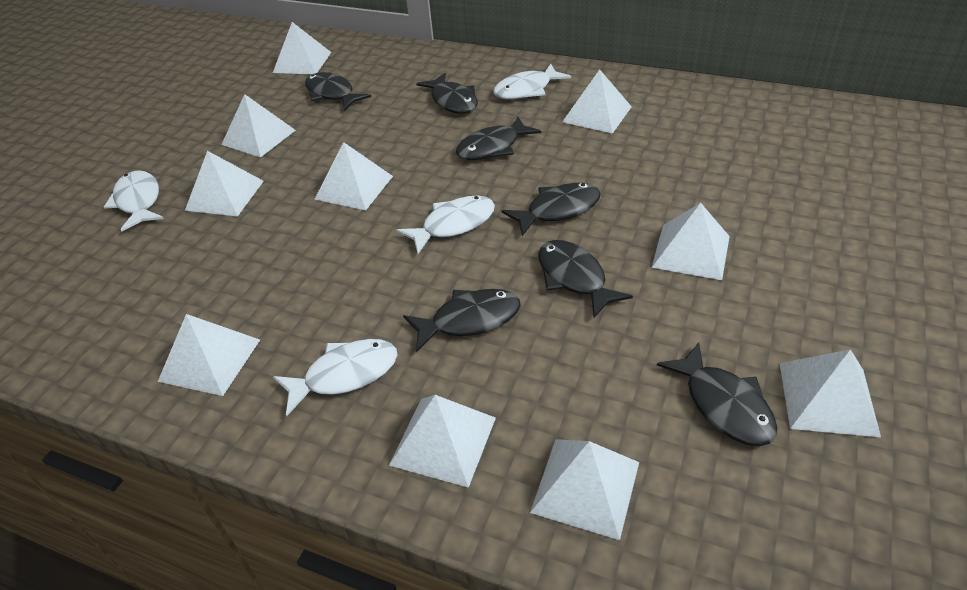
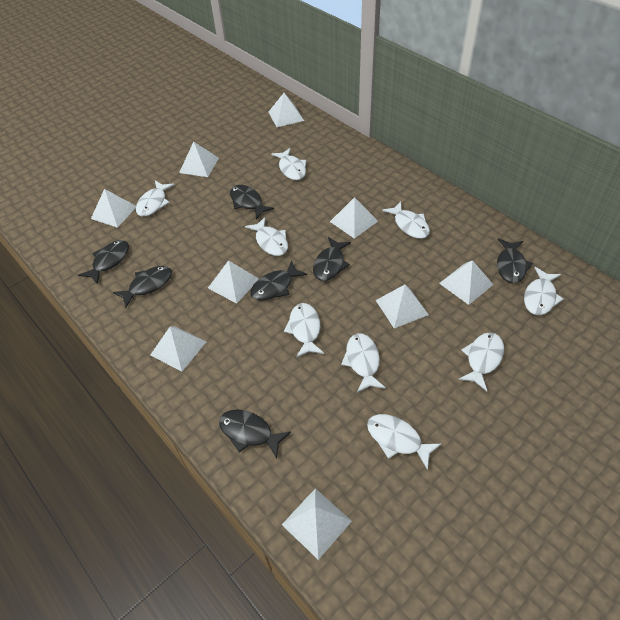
white fish: [104,170,164,231] [273,339,397,416] [396,195,495,254] [493,64,571,99] = 4 -> [136,181,175,217] [245,217,288,256] [271,148,306,180] [284,303,324,358] [341,333,386,393] [367,414,442,470] [382,201,430,239] [458,332,504,391] [524,267,564,315] = 9
white pyramid: [158,314,260,396] [185,151,264,216] [221,94,296,158] [273,22,331,74] [314,142,393,210] [389,395,496,488] [530,439,639,540] [562,69,632,134] [652,203,730,280] [780,349,881,437] = 10 -> [91,189,136,228] [150,326,206,372] [179,142,219,177] [208,260,259,304] [269,93,304,127] [282,488,352,560] [330,197,378,239] [375,285,429,328] [439,260,493,305] = 9

